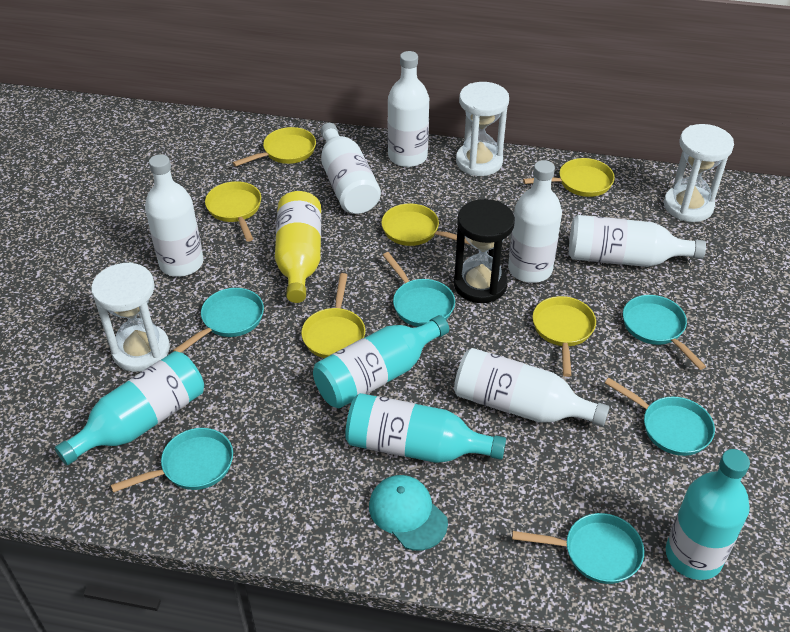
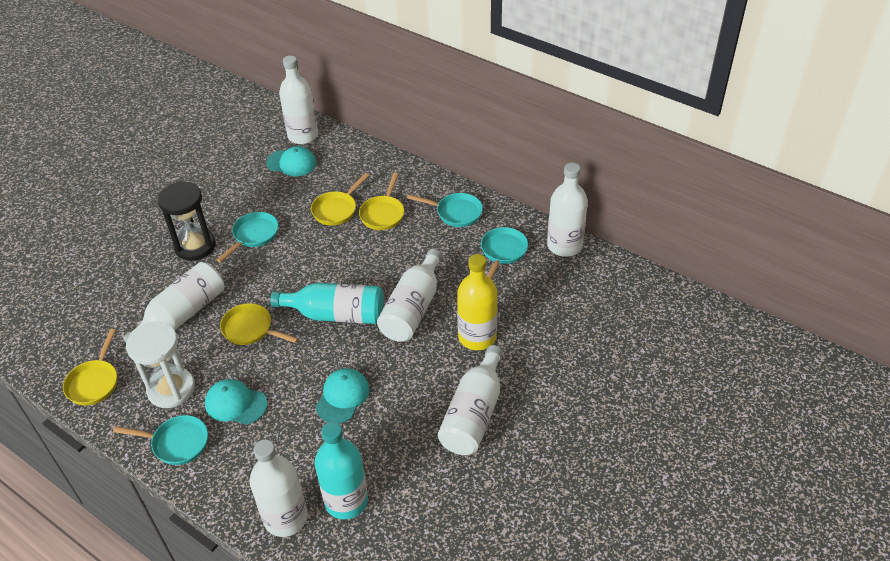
turquoise bottle: [55,351,204,465] [313,315,449,408] [345,393,506,463] [666,449,750,580] = 4 -> [270,283,384,324] [315,422,368,520] = 2
turquoise cap: [369,475,448,551] = 1 -> [205,379,268,425] [266,146,316,176] [315,368,369,423] = 3
turquoise pan: [111,428,233,493] [173,288,264,353] [383,252,455,327] [512,513,644,584] [605,378,715,456] [623,295,706,370] = 6 -> [113,415,208,465] [217,212,279,263] [407,193,483,227] [481,227,528,280] = 4
white hourglass: [91,262,170,372] [456,82,509,176] [664,124,734,222] = 3 -> [126,322,195,408] = 1
yellow pan: [205,181,261,242] [233,127,316,167] [301,273,365,358] [381,203,471,246] [523,158,615,197] [533,296,596,377] = 6 -> [63,329,117,406] [220,303,299,345] [311,173,369,226] [359,172,404,230] = 4

